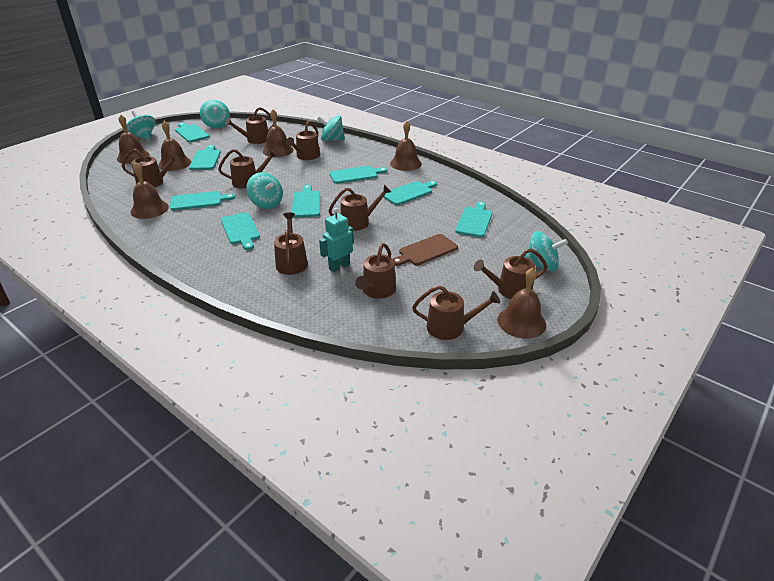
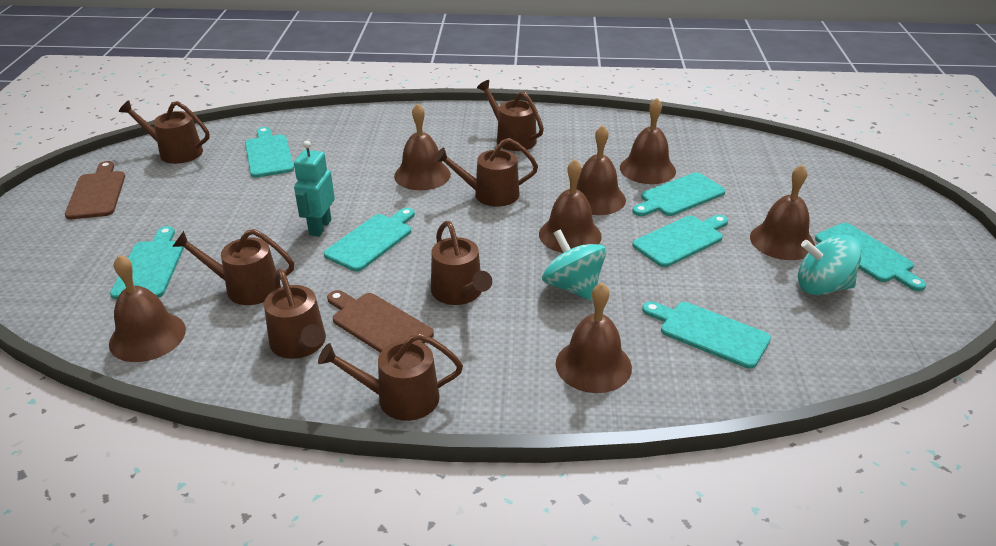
brown bell: [117,115,150,164] [130,162,169,219] [158,121,191,171] [263,109,293,157] [390,121,422,171] [498,268,546,339] = 6 -> [109,255,186,362] [394,103,451,190] [539,159,602,253] [556,283,632,393] [577,125,626,215] [620,98,676,184] [750,165,815,260] = 7
brown cutting board: [393,234,458,266] = 1 -> [65,161,125,219] [327,290,434,353] = 2
brown watering can: [122,148,180,188] [218,149,278,189] [225,107,273,144] [274,212,308,275] [286,121,320,160] [328,185,391,231] [355,243,396,299] [412,285,500,340] [474,248,548,299] = 9 -> [119,100,210,164] [172,229,294,305] [264,269,326,359] [318,333,463,421] [431,221,492,305] [434,138,538,207] [477,80,544,151] = 7
turquoise cutting board: [170,191,236,211] [175,122,209,142] [189,145,221,170] [221,212,260,250] [292,185,320,218] [329,166,388,184] [383,181,437,205] [455,201,492,238] = 8 -> [110,226,184,300] [245,127,294,178] [324,208,415,272] [632,172,726,216] [632,215,728,267] [642,301,771,369] [815,223,926,291] = 7
turquoise spinning top: [126,111,155,140] [200,100,230,128] [246,172,283,209] [317,115,345,141] [525,231,568,272] = 5 -> [542,229,606,301] [798,235,862,295] = 2

